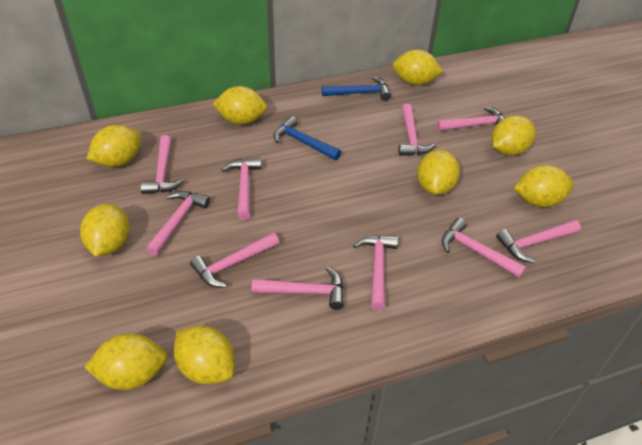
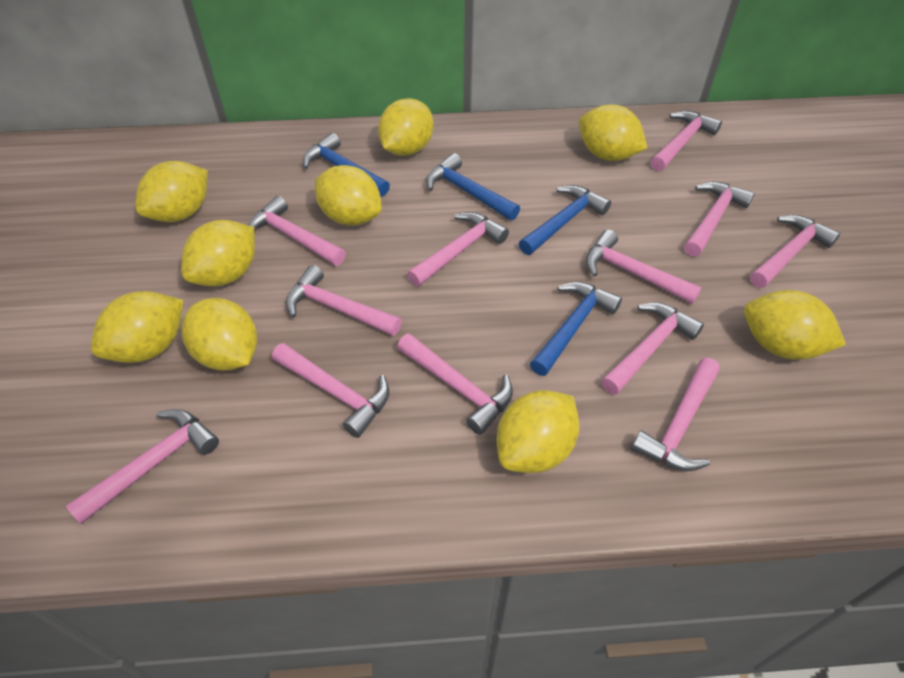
blue hammer: [273,116,341,160] [322,76,391,101] = 2 -> [303,133,390,196] [426,153,520,220] [519,185,611,255] [530,282,622,376] = 4
pink hammer: [141,135,184,194] [146,191,210,256] [190,232,279,288] [222,158,262,220] [252,267,344,310] [353,235,398,311] [399,104,436,156] [436,106,504,131] [442,218,527,278] [496,220,581,263] = 10 -> [66,409,219,524] [248,196,346,266] [272,343,389,438] [286,265,402,336] [397,333,513,435] [407,212,509,286] [586,230,702,304] [601,302,704,395] [631,358,720,471] [651,111,722,171] [684,181,755,257] [750,215,840,288] = 12

